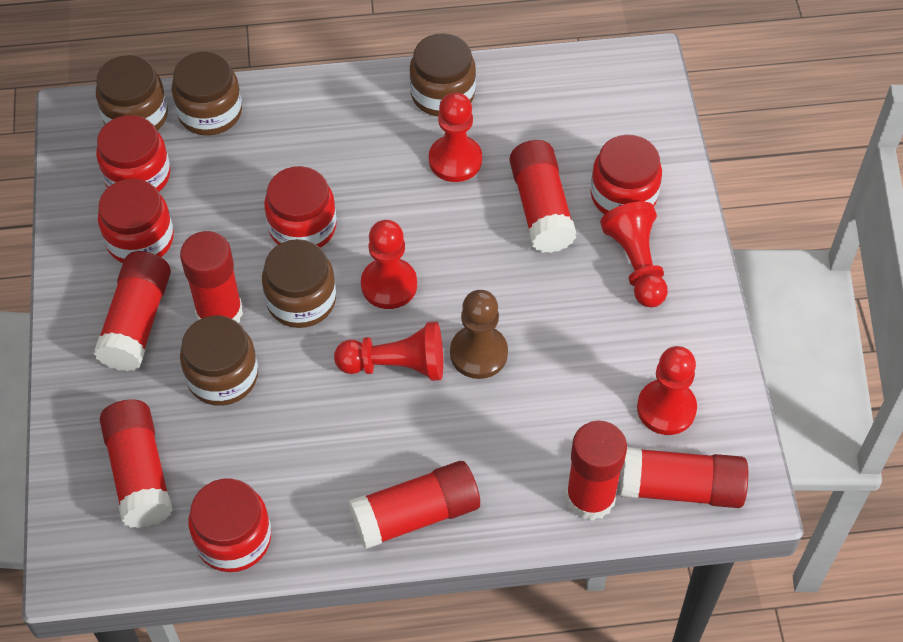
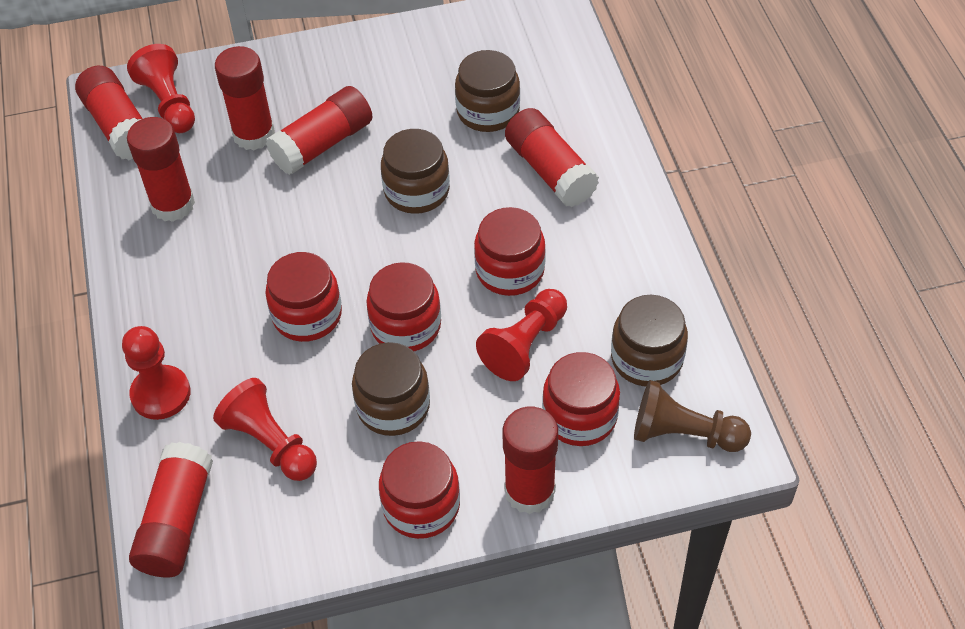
brown jar: [96,55,168,130] [172,52,242,135] [180,316,258,406] [262,239,336,328] [409,33,476,116] = 5 -> [352,342,430,436] [381,129,450,214] [455,50,520,132] [611,295,688,386] = 4
red pawn: [334,321,443,381] [361,220,417,309] [429,92,482,182] [600,201,668,307] [637,346,697,435] = 5 -> [122,326,191,420] [127,44,195,133] [213,378,317,481] [476,289,567,381] = 4

